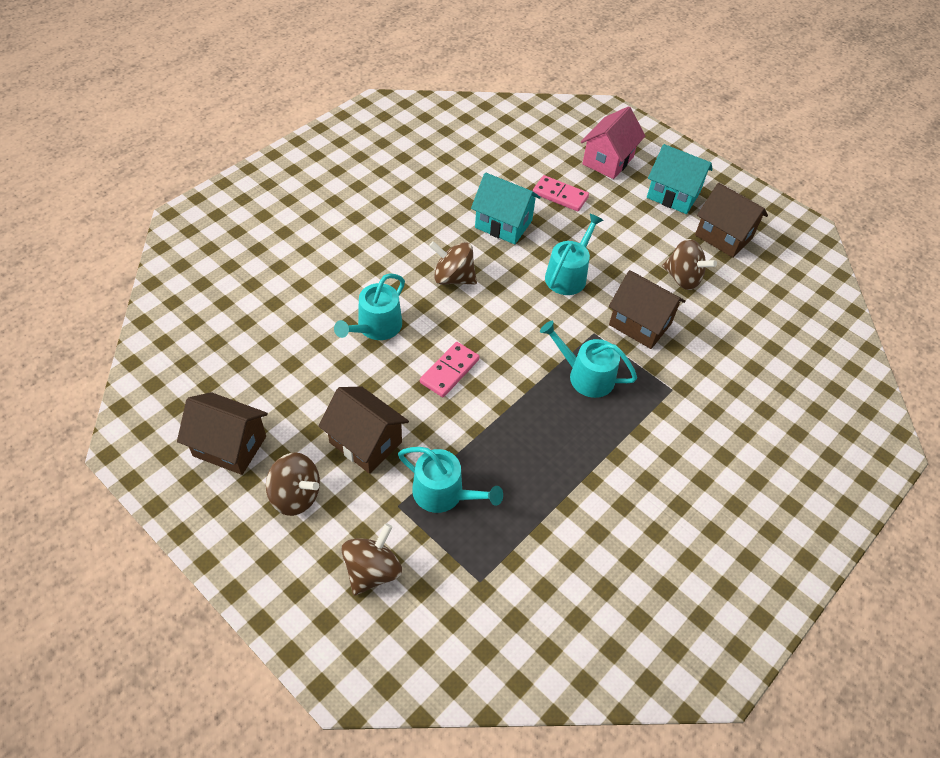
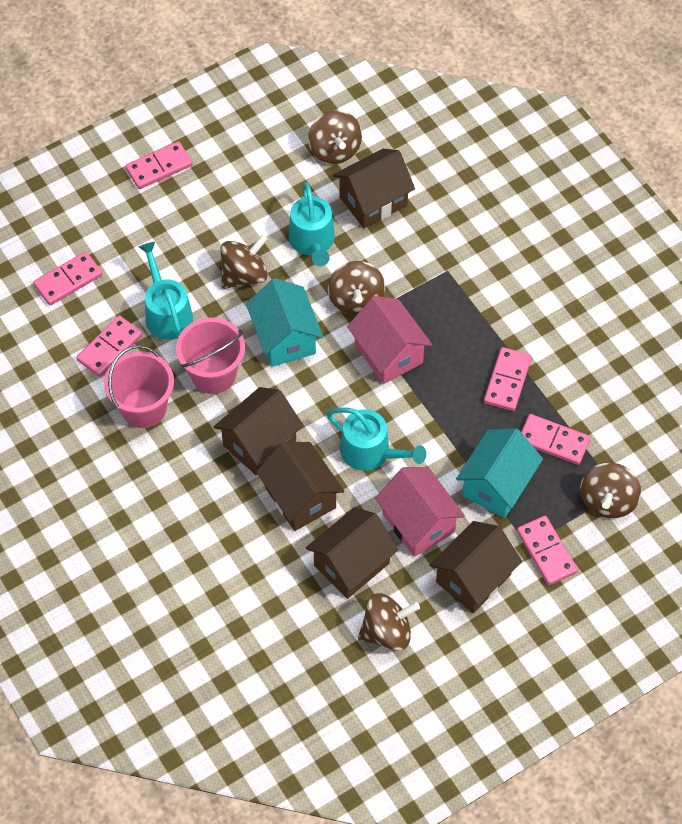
brown house: [177,392,268,475] [318,386,409,474] [609,270,686,349] [695,183,768,258] = 4 -> [214,387,303,476] [256,441,344,531] [306,507,398,599] [333,149,415,228] [430,521,522,613] = 5
brown spinning top: [266,452,320,516] [341,523,402,596] [429,241,477,285] [662,239,717,290] = 4 -> [220,235,268,289] [308,110,362,164] [328,261,385,315] [358,593,420,651] [580,463,641,518] = 5
pink bucket: none = 0 -> [104,345,174,428] [176,318,245,394] = 2
pink domino: [420,342,480,397] [533,175,589,211] = 2 -> [33,252,102,305] [77,316,142,377] [125,141,193,189] [484,347,532,411] [517,516,578,585] [521,414,590,465] = 6
pink house: [581,106,645,179] = 1 -> [347,296,432,384] [375,467,465,557] = 2
turquoise watering can: [334,273,405,340] [398,447,503,513] [540,321,637,398] [545,214,603,295] = 4 -> [139,242,193,340] [289,182,335,266] [326,408,426,471] = 3

